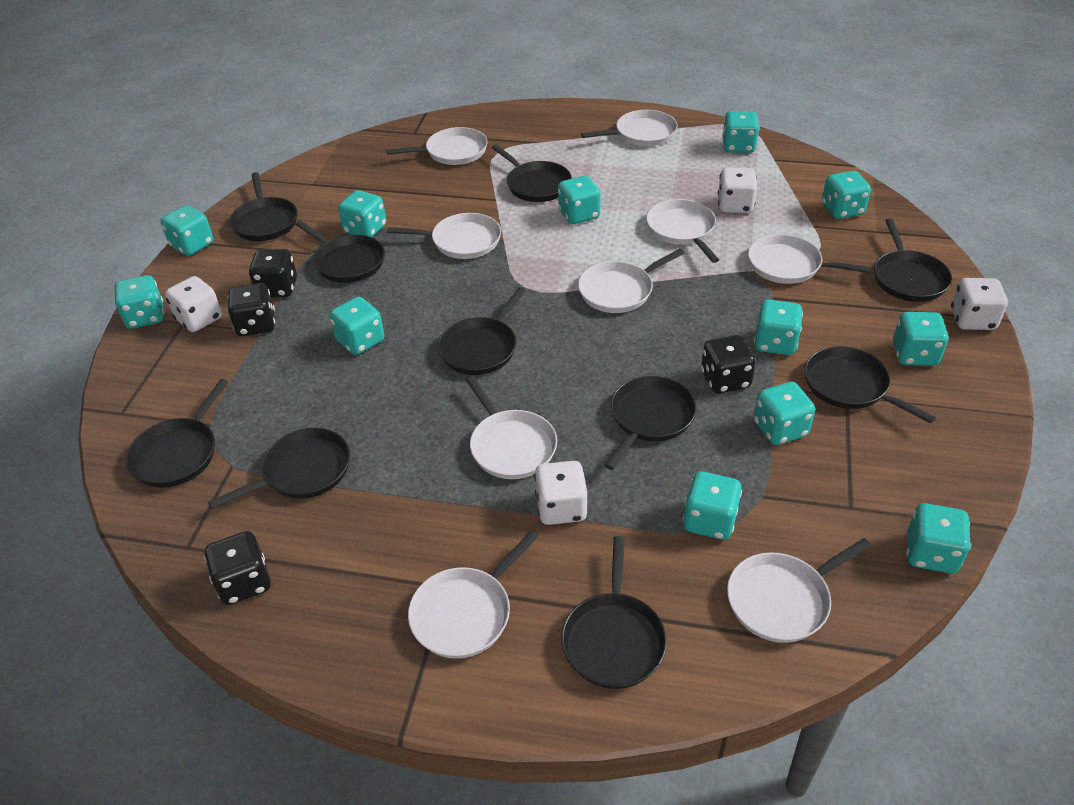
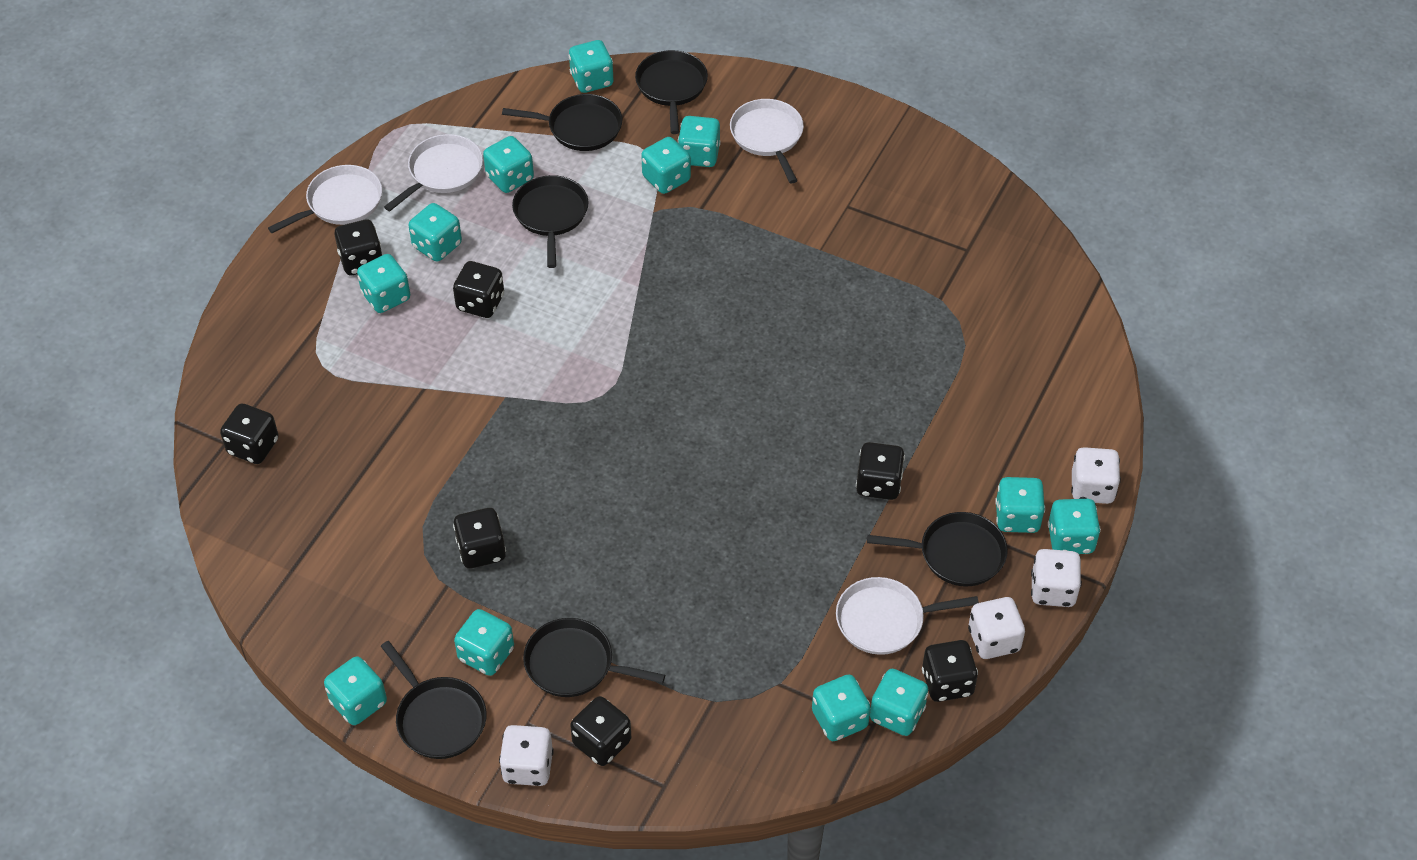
black dice: [204,531,271,605] [228,283,275,336] [248,249,297,297] [701,335,756,394] = 4 -> [220,403,279,464] [334,219,382,275] [453,261,504,318] [453,508,506,568] [570,696,631,766] [856,442,905,500] [922,640,978,702] = 7
black pan: [126,379,228,488] [208,428,350,509] [230,172,297,241] [295,220,385,283] [438,287,526,375] [492,144,572,202] [561,536,667,689] [604,376,696,470] [804,346,936,424] [874,218,952,302] = 10 -> [381,641,487,759] [502,94,622,151] [512,175,588,268] [523,618,665,697] [635,50,708,134] [867,512,1008,586] = 6
white pan: [387,127,488,165] [387,213,501,259] [408,531,538,659] [466,376,557,479] [578,249,685,313] [581,110,678,146] [646,199,719,263] [727,538,871,643] [748,234,871,284] = 9 -> [268,165,382,233] [384,134,483,211] [730,99,804,183] [836,577,979,655] = 4

